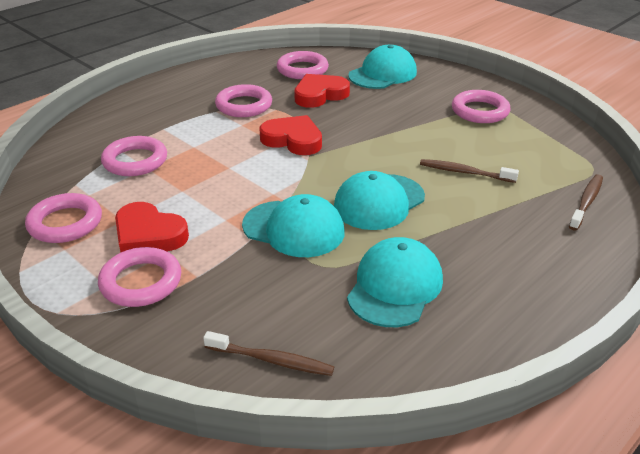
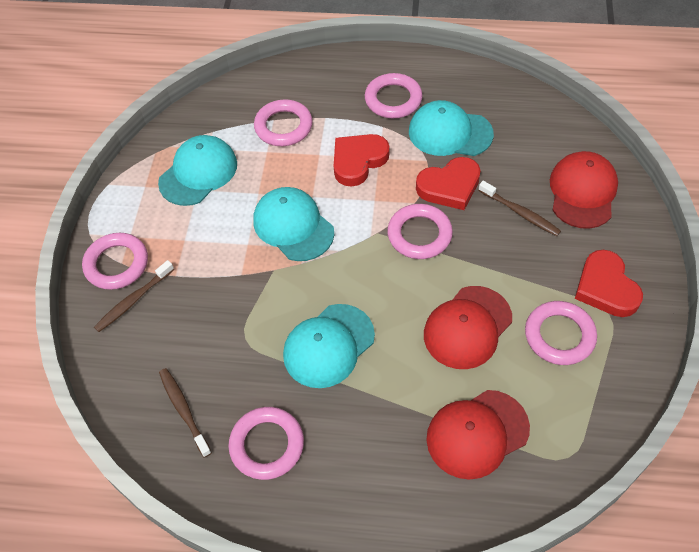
red cap: none = 0 -> [424,286,512,369] [427,390,530,480] [550,151,618,229] = 3

